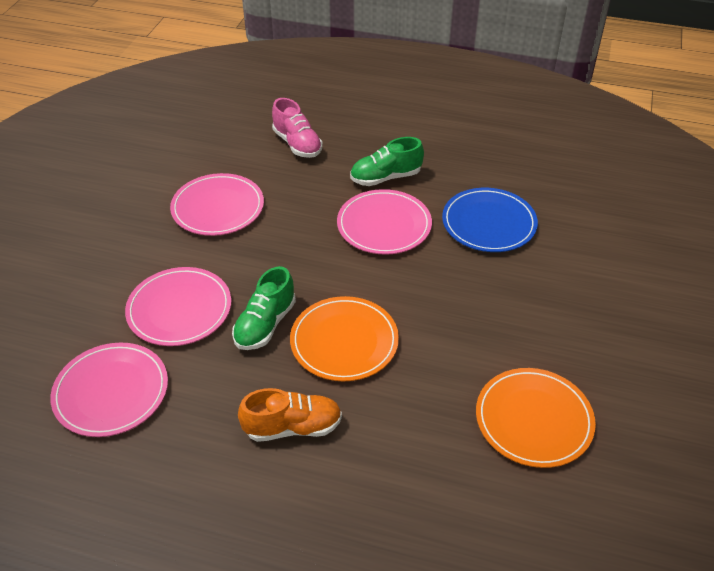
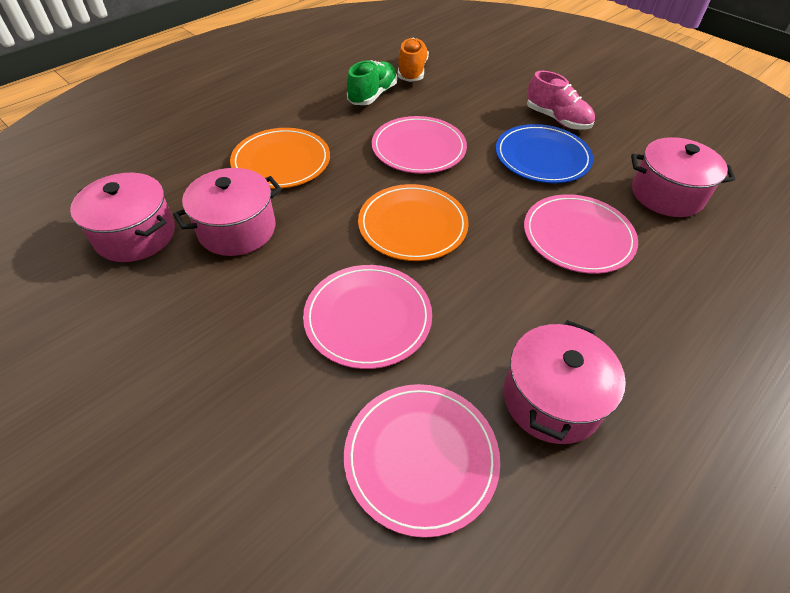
green shoe: [232,266,296,350] [350,137,424,186] = 2 -> [347,60,397,105] = 1
pink pot: none = 0 -> [70,173,175,262] [173,168,282,256] [503,320,626,444] [631,137,735,217] = 4

